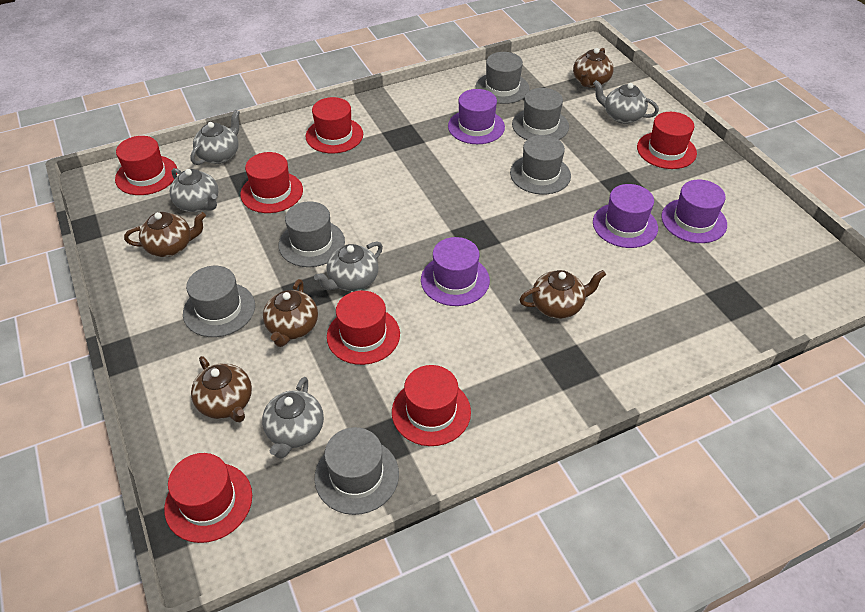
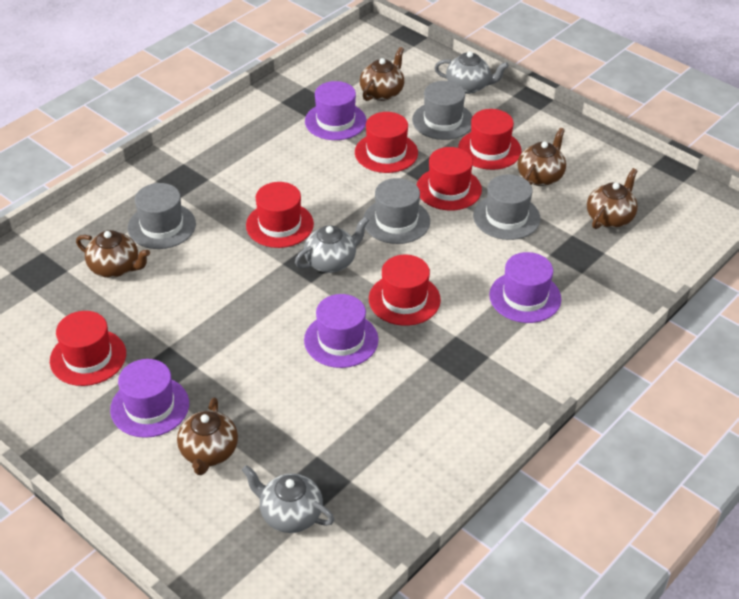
grey hat: [183,266,255,337] [279,201,345,267] [315,427,399,515] [476,52,530,104] [510,135,571,194] [512,88,569,140] = 6 -> [128,183,196,249] [363,178,430,244] [412,81,473,140] [473,174,540,240] = 4
grey teapot: [170,168,218,212] [190,110,240,165] [262,377,324,459] [314,242,383,291] [593,80,659,124] = 5 -> [242,465,334,533] [295,217,369,273] [435,51,509,94] = 3
red hat: [115,136,177,195] [164,453,252,543] [240,152,303,213] [306,97,363,153] [327,291,400,365] [392,365,471,446] [637,112,697,169] = 7 -> [50,311,126,386] [246,182,314,248] [355,112,418,173] [369,255,441,326] [417,147,482,210] [458,109,521,170] = 6

